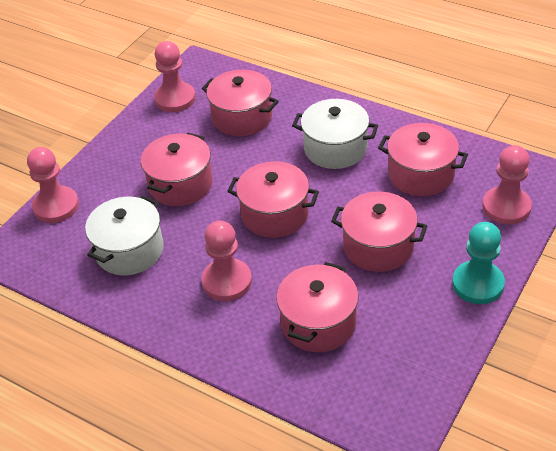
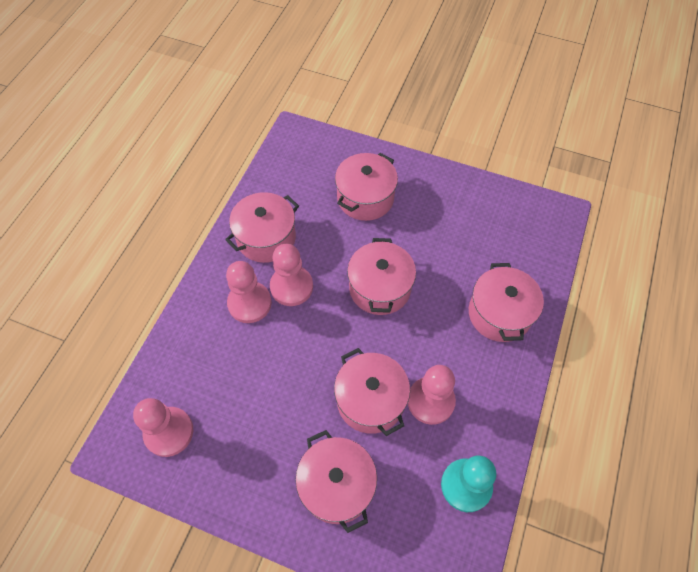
white pot: [85,195,164,275] [292,99,378,169] = 2 -> none = 0

